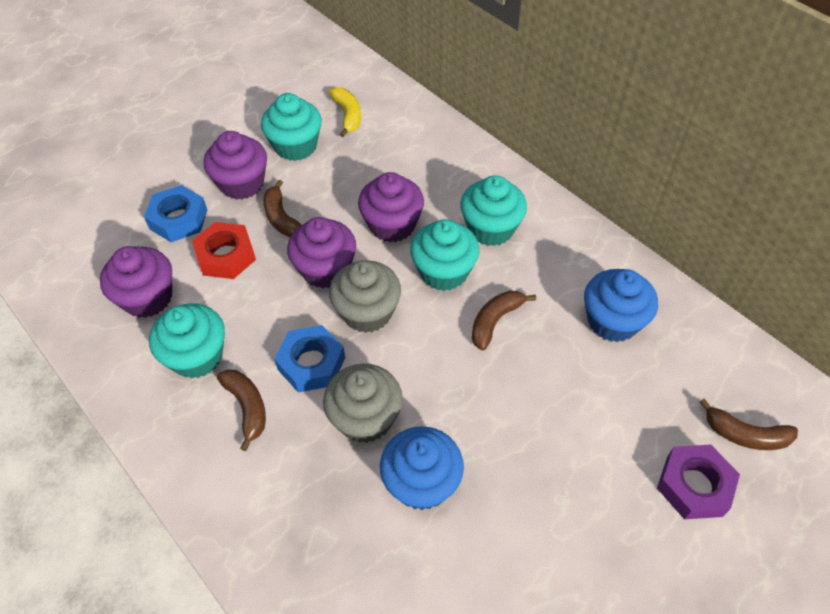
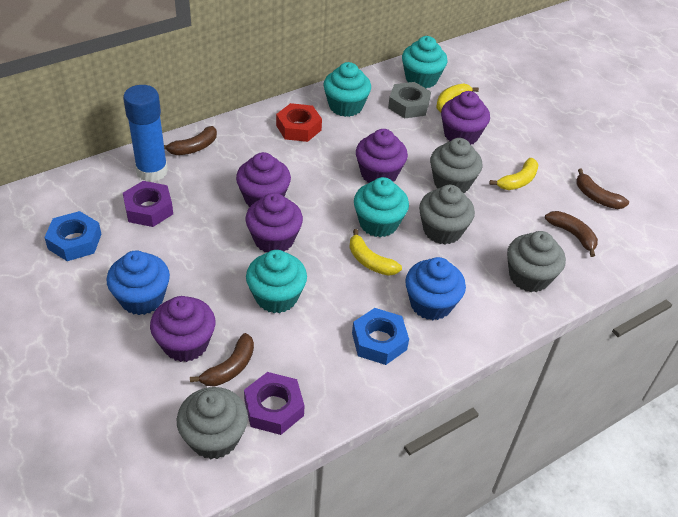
blue glue stick: none = 0 -> [123,85,168,182] = 1
grey cupcake: [323,364,403,443] [329,260,401,333] = 2 -> [177,387,248,459] [419,185,475,244] [430,138,483,193] [507,231,566,292] = 4
grey nut: none = 0 -> [388,82,431,118] = 1
purple cupcake: [100,246,172,318] [204,131,267,200] [287,217,356,289] [358,172,424,242] = 4 -> [150,296,215,362] [236,152,291,207] [245,193,303,252] [356,129,408,183] [441,91,490,145] = 5
purple nut: [657,445,740,519] = 1 -> [123,181,173,227] [244,372,305,435] = 2
yellow banana: [329,87,361,137] = 1 -> [349,229,402,276] [436,83,479,112] [489,158,539,190] = 3

